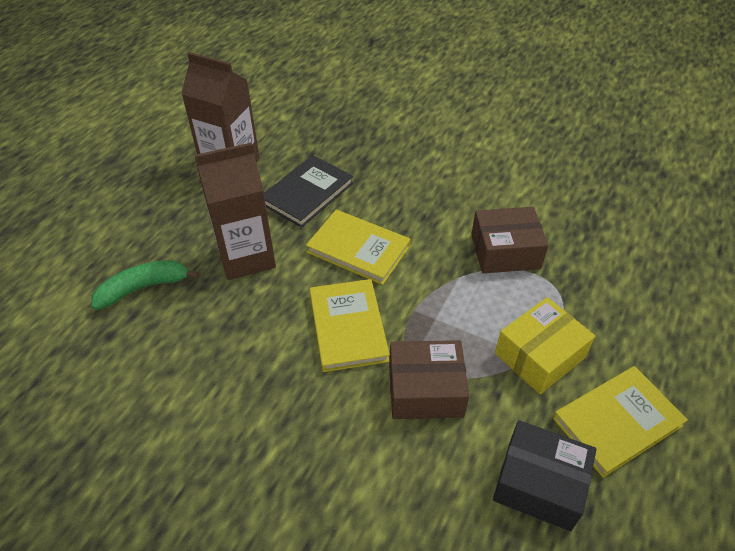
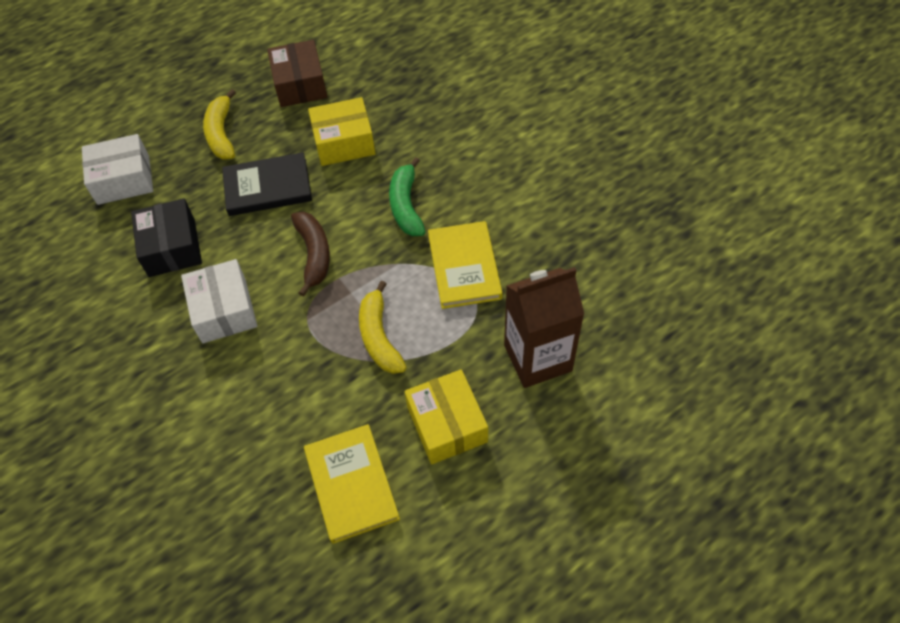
brown banana: none = 0 -> [291,212,330,297] = 1
brown box: [389,340,469,419] [471,207,548,273] = 2 -> [267,40,327,107] = 1
brown carton: [181,52,260,162] [195,142,276,280] = 2 -> [504,267,584,388] = 1
white box: none = 0 -> [82,134,153,205] [181,259,257,343] = 2
yellow banana: none = 0 -> [203,89,236,160] [359,280,407,374] = 2
yellow book: [306,210,411,285] [310,279,390,372] [553,366,688,478] = 3 -> [304,424,400,544] [428,221,503,309] = 2
yellow box: [495,297,595,394] = 1 -> [308,97,376,166] [404,369,488,464] = 2

